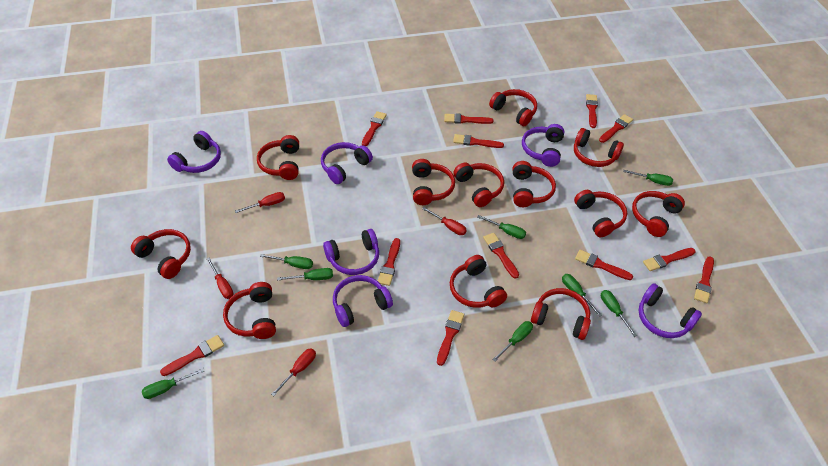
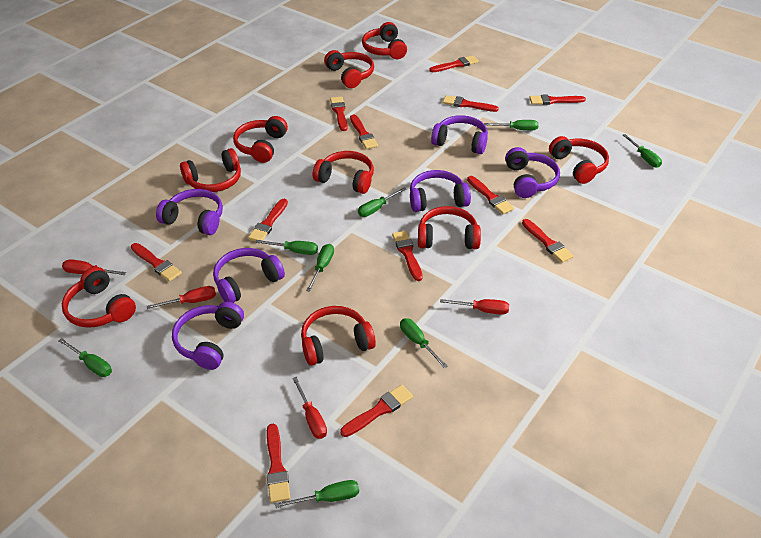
red headphones: [131,229,191,279] [223,282,276,339] [257,135,299,180] [412,159,455,205] [450,255,507,308] [453,163,504,207] [489,89,537,126] [513,161,556,207] [531,288,591,340] [574,128,624,167] [574,190,627,237] [632,191,685,237] = 12 -> [62,267,136,328] [180,148,241,192] [233,116,288,163] [301,306,376,366] [313,151,374,194] [324,50,374,88] [362,22,407,59] [418,206,481,249] [549,136,609,184] = 9

